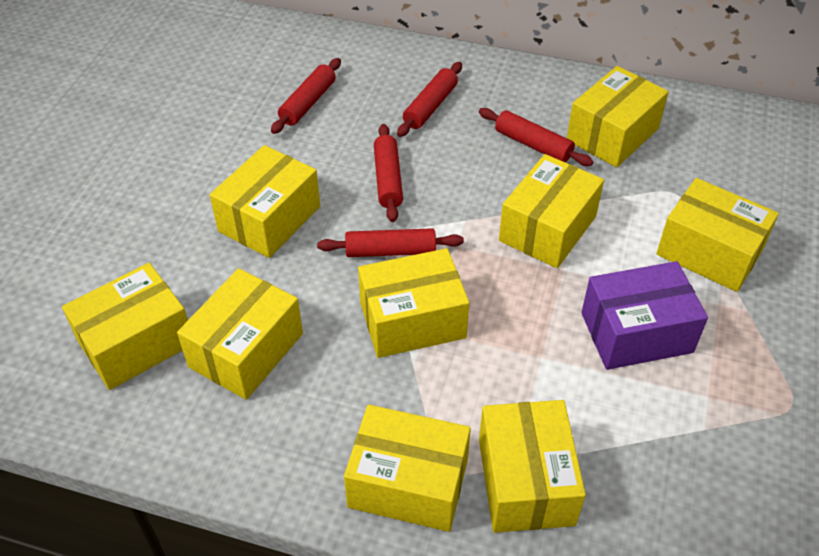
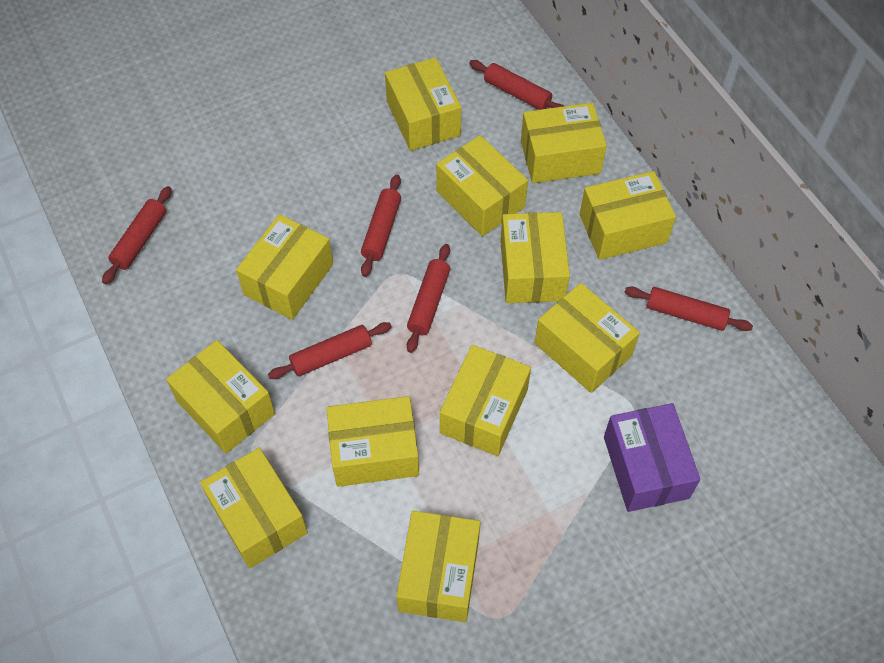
red rolling pin: [271,58,341,134] [317,228,464,257] [374,124,403,222] [397,62,462,137] [479,108,593,166] = 5 -> [102,186,172,284] [268,322,392,379] [361,175,401,277] [407,244,450,353] [469,60,564,110] [625,287,753,331] = 6
yellow box: [62,263,188,390] [177,268,303,400] [210,145,320,258] [344,405,471,532] [358,248,469,358] [479,400,586,533] [499,154,604,268] [567,66,669,167] [656,178,779,292] = 9 -> [166,340,275,454] [200,448,308,569] [236,214,333,320] [326,396,419,487] [385,57,461,151] [396,511,481,622] [436,135,528,236] [440,345,531,456] [500,212,570,303] [521,103,607,183] [535,283,640,393] [580,171,676,260] = 12

